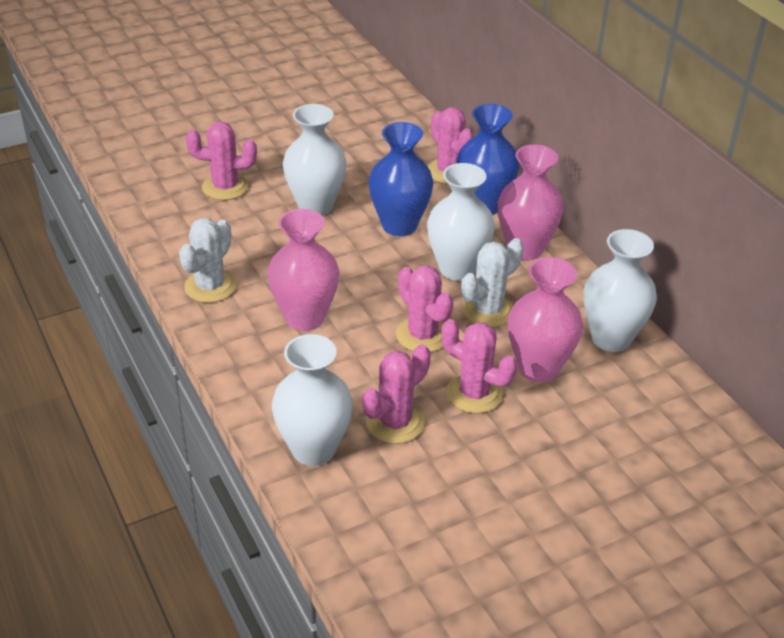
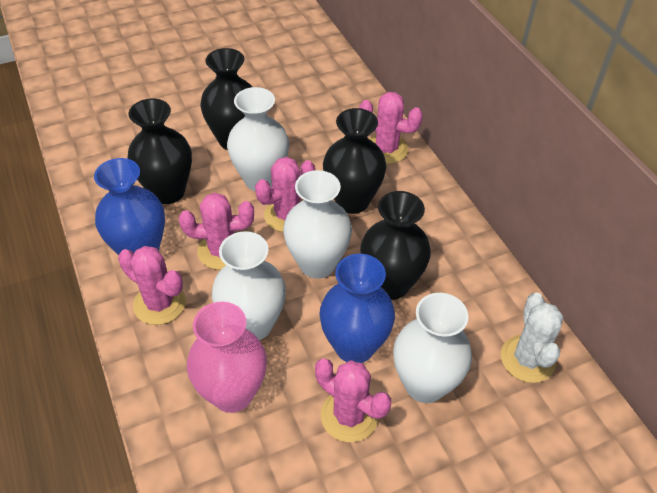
black vase: none = 0 -> [128,99,192,204] [200,48,253,150] [323,108,386,214] [360,191,431,300] = 4
pink vase: [267,209,339,331] [498,145,564,260] [508,257,583,382] = 3 -> [187,302,267,413] = 1
white cactus: [179,218,236,303] [461,238,524,327] = 2 -> [501,293,563,383] = 1

